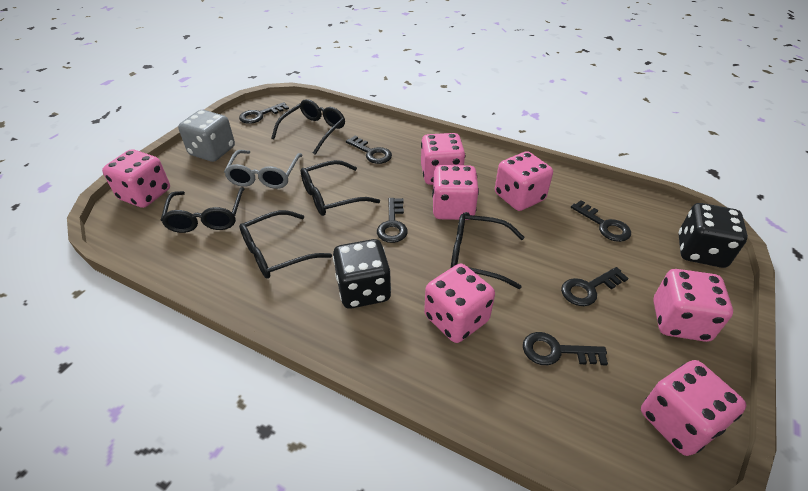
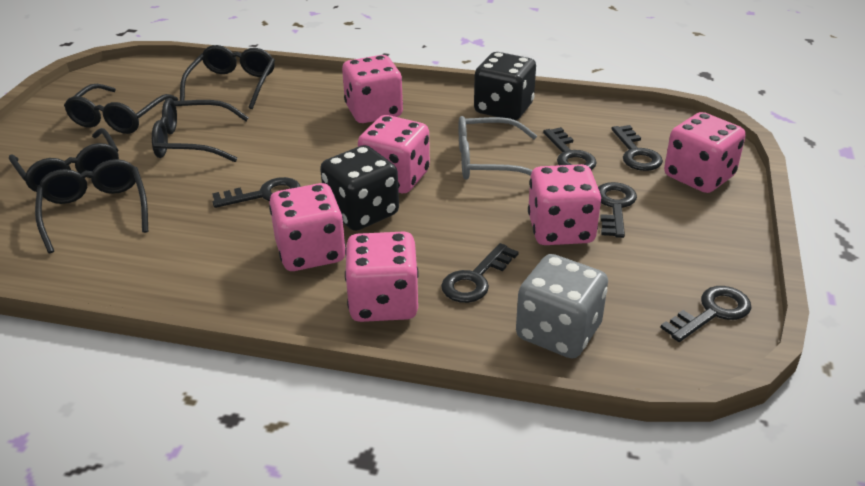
pink dice: [102,149,170,208] [421,133,465,185] [424,264,495,343] [432,165,479,220] [495,151,553,211] [641,360,746,456] [653,269,733,342] = 7 -> [269,183,346,271] [342,55,403,123] [345,231,419,322] [358,115,430,193] [528,164,601,245] [664,112,746,193] = 6

